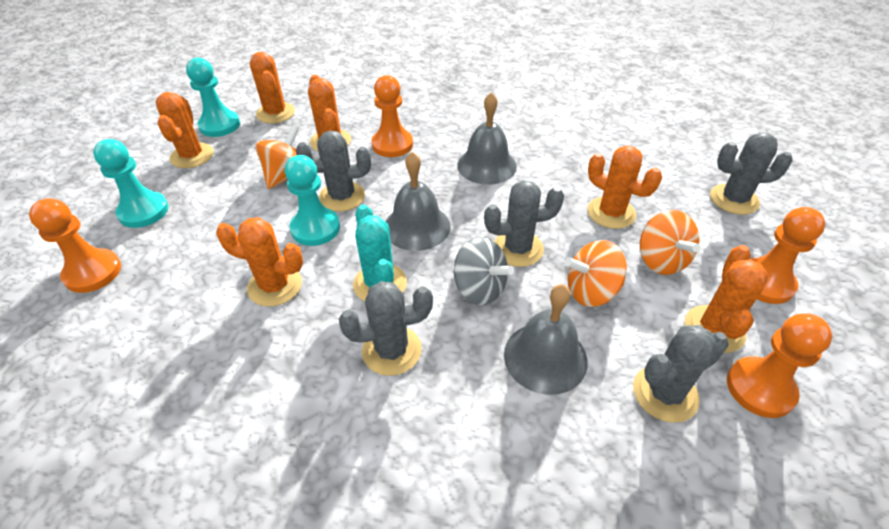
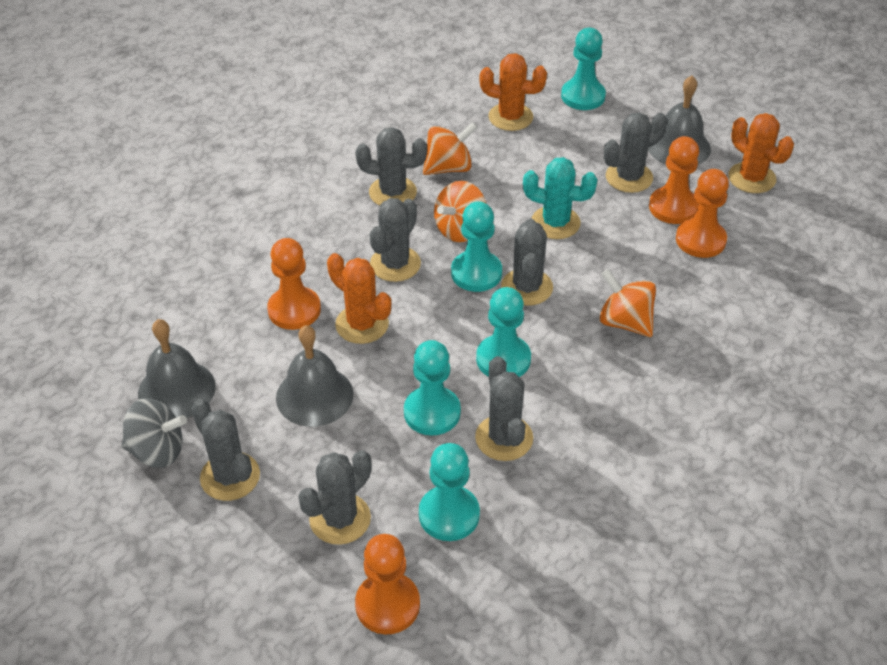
grey cactus: [296,131,371,212] [339,281,433,376] [484,180,564,267] [633,325,729,423] [710,132,793,215] = 5 -> [191,399,260,501] [298,450,372,545] [355,127,427,205] [370,198,421,282] [475,356,533,461] [501,219,553,306] [604,113,667,193] = 7
orange cactus: [156,92,214,168] [216,217,303,307] [250,52,295,124] [308,75,351,151] [587,145,662,229] [685,245,768,353] = 6 -> [327,253,391,344] [480,53,547,131] [728,113,794,193] = 3
turquoise pawn: [93,139,168,228] [186,58,240,137] [285,155,340,246] = 3 -> [404,340,461,436] [419,443,480,541] [451,201,502,292] [476,287,531,377] [561,28,606,110] = 5

